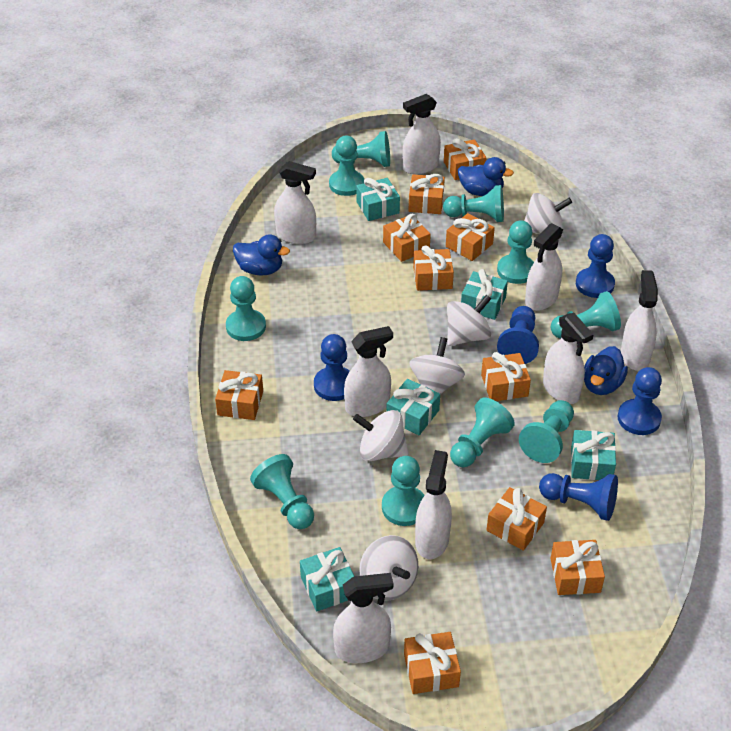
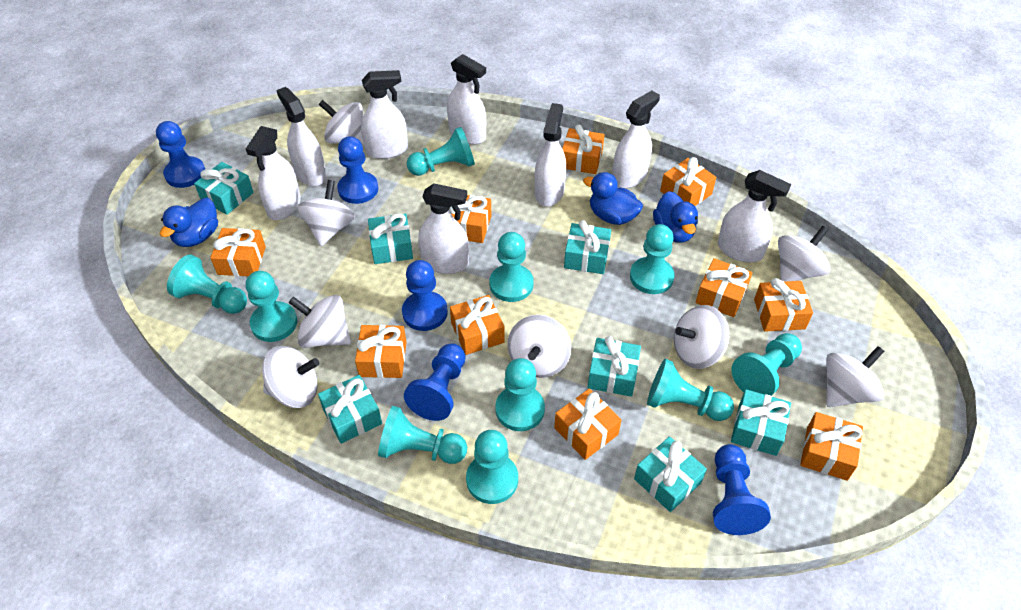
turquoise gift: [300,547,354,611] [356,178,400,221] [386,379,440,435] [461,269,508,320] [571,430,616,480] = 5 -> [194,162,254,215] [318,375,382,444] [368,213,413,264] [564,220,611,274] [588,336,641,397] [634,437,707,512] [731,389,791,456] = 7
white spinning top: [353,410,409,461] [359,535,418,601] [409,337,465,394] [447,295,491,346] [524,193,572,234] = 5 -> [262,346,319,408] [289,295,351,348] [297,180,355,246] [319,100,364,145] [507,315,572,378] [674,305,729,369] [778,226,831,282] [826,346,884,407] = 8

